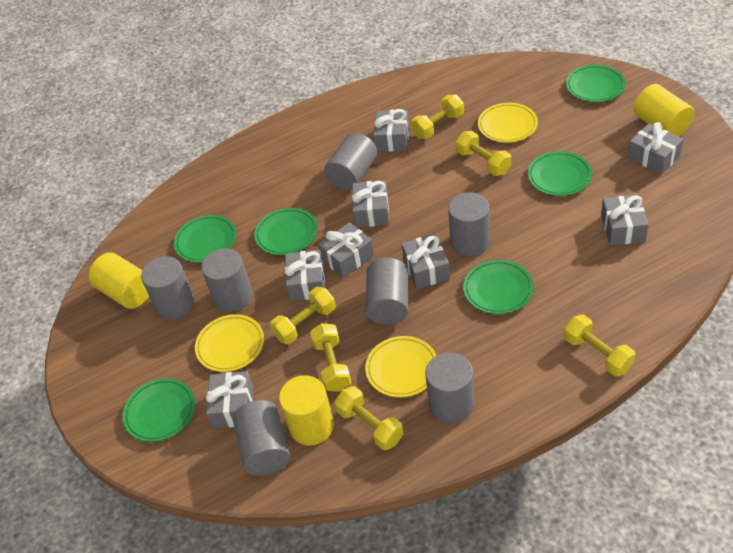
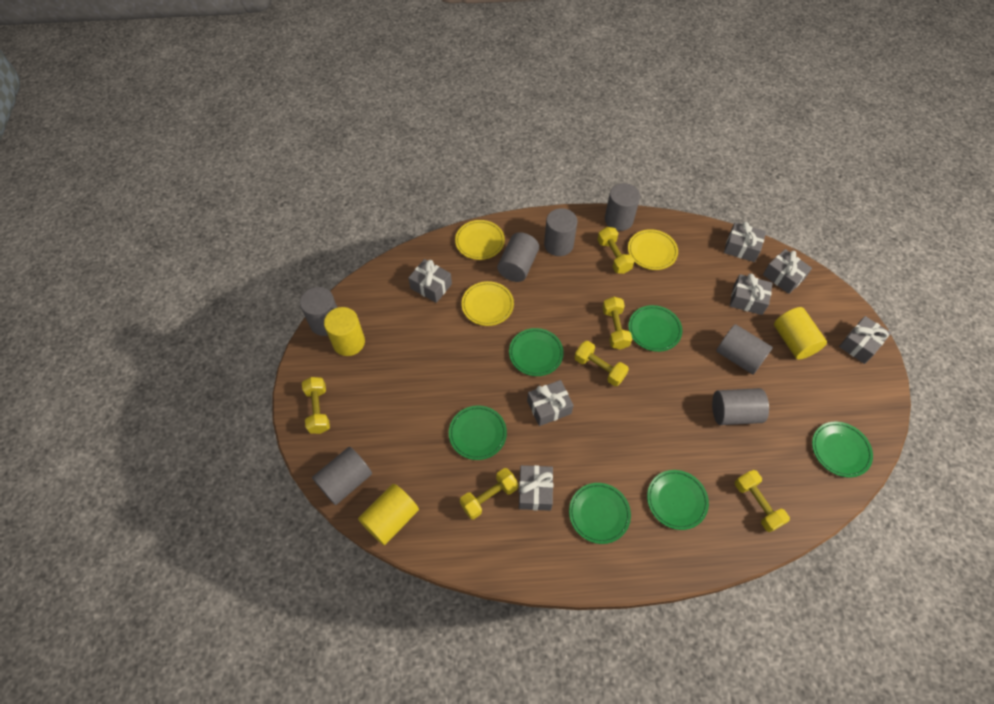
grey gift: [206,371,253,428] [285,250,325,301] [318,222,374,278] [352,180,389,228] [373,109,409,152] [402,234,450,289] [601,195,649,245] [628,122,683,174] = 8 -> [408,259,452,303] [519,465,553,511] [527,380,574,426] [724,221,766,262] [730,273,773,315] [763,249,812,294] [839,316,891,364] = 7

